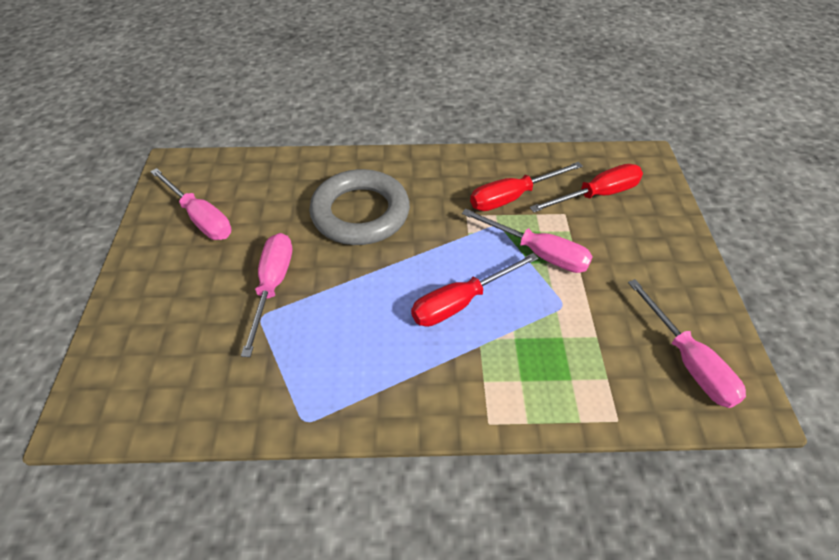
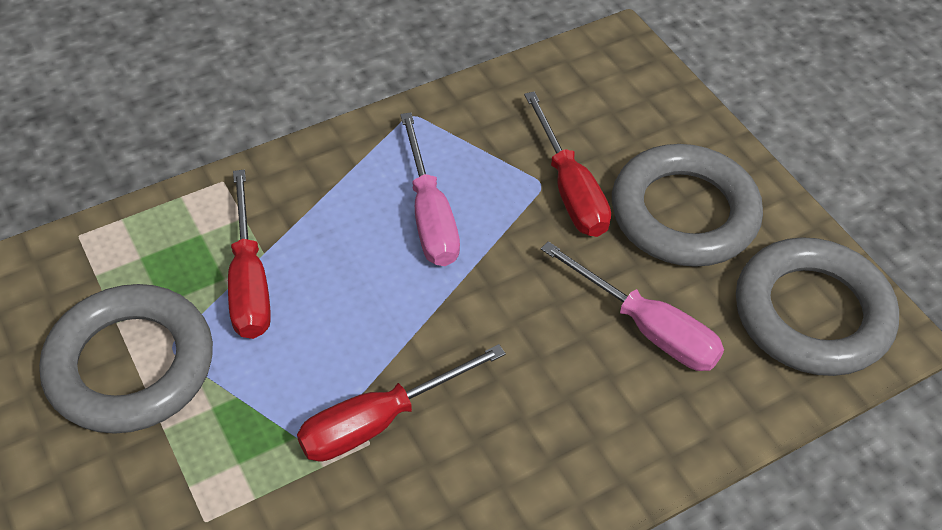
grey ring: [309,169,410,245] = 1 -> [39,284,213,434] [612,144,763,267] [736,237,899,376] = 3
pink screwdriver: [150,168,231,240] [241,233,292,357] [462,209,593,273] [628,279,746,408] = 4 -> [400,112,460,266] [541,241,724,371] = 2

